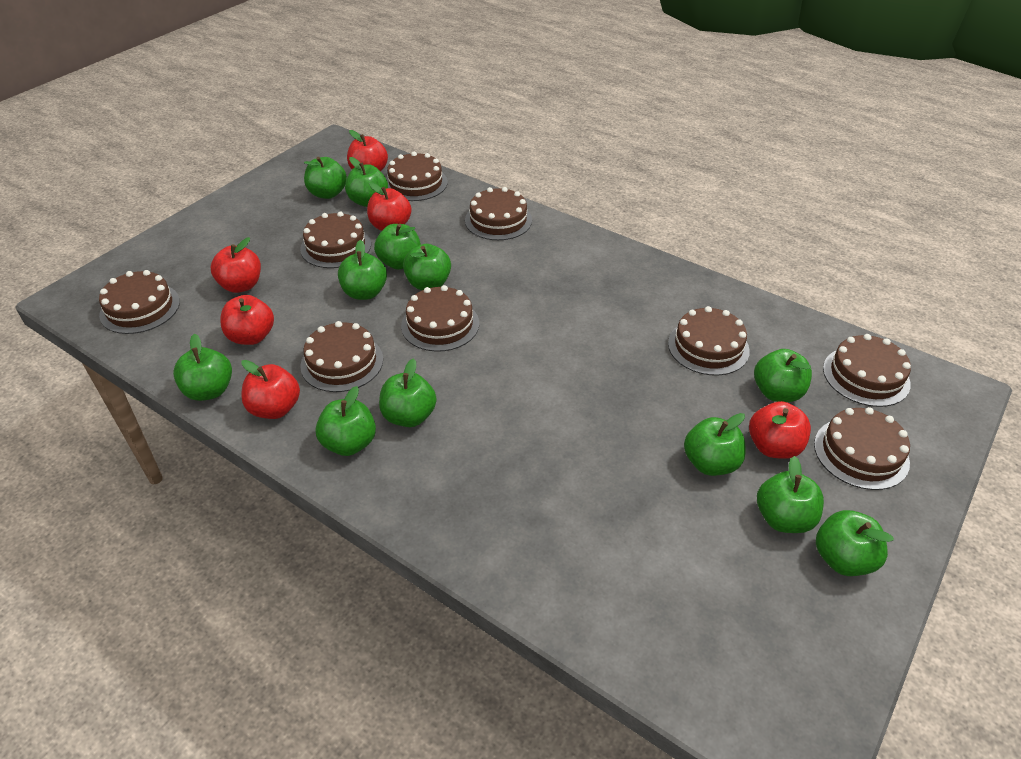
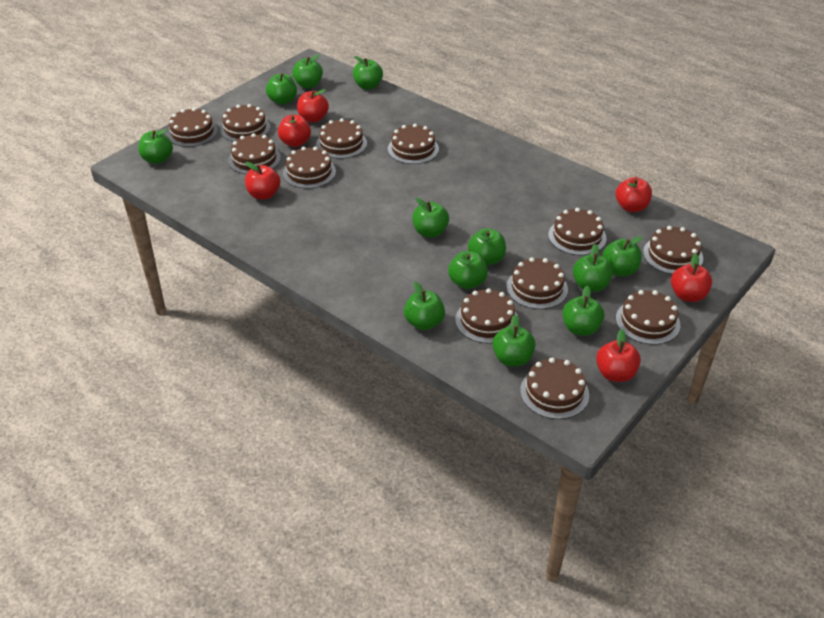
brown cake: [99,270,180,334] [300,212,371,268] [300,321,383,392] [386,152,448,201] [401,285,479,352] [465,187,532,240] [668,306,750,375] [814,407,910,490] [823,334,911,407] = 9 -> [167,108,218,147] [220,104,270,142] [228,133,281,174] [283,147,336,189] [316,118,367,159] [388,124,439,164] [455,288,519,344] [507,257,568,309] [520,358,589,419] [548,208,607,255] [616,290,680,345] [643,226,703,274] = 12

